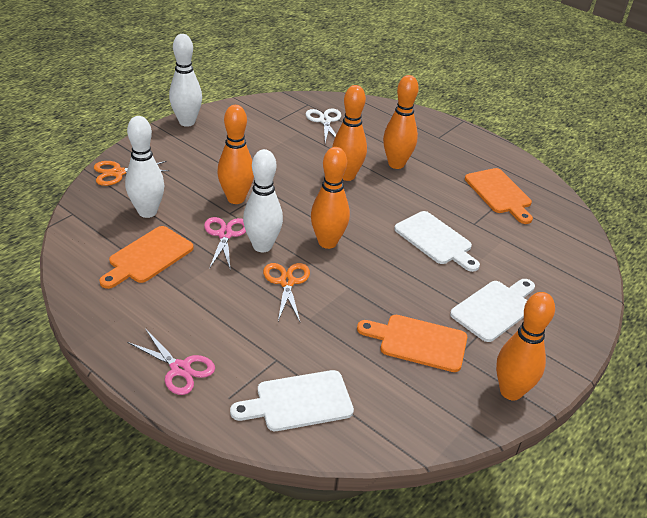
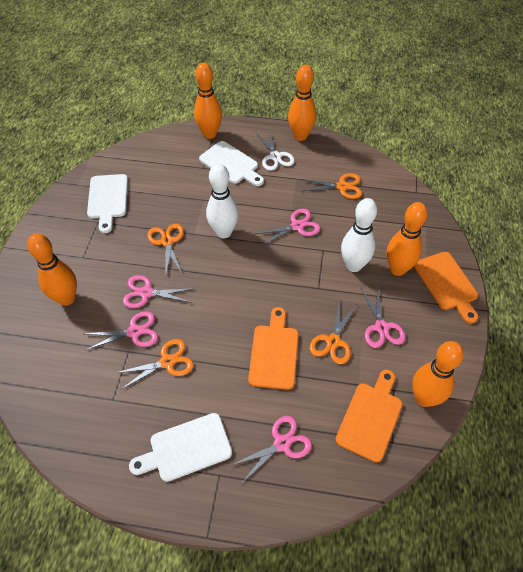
orange scissors: [94,161,170,186] [263,263,310,322] = 2 -> [116,339,194,389] [147,224,184,275] [301,173,362,199] [310,301,356,364] = 4
pink scissors: [127,329,215,395] [204,217,246,271] = 2 -> [86,311,158,350] [123,275,195,308] [229,416,312,484] [255,209,320,246] [361,286,406,348] = 5
white bowling pin: [125,116,164,218] [169,34,202,127] [243,149,283,252] = 3 -> [206,164,238,238] [341,198,377,272] = 2

